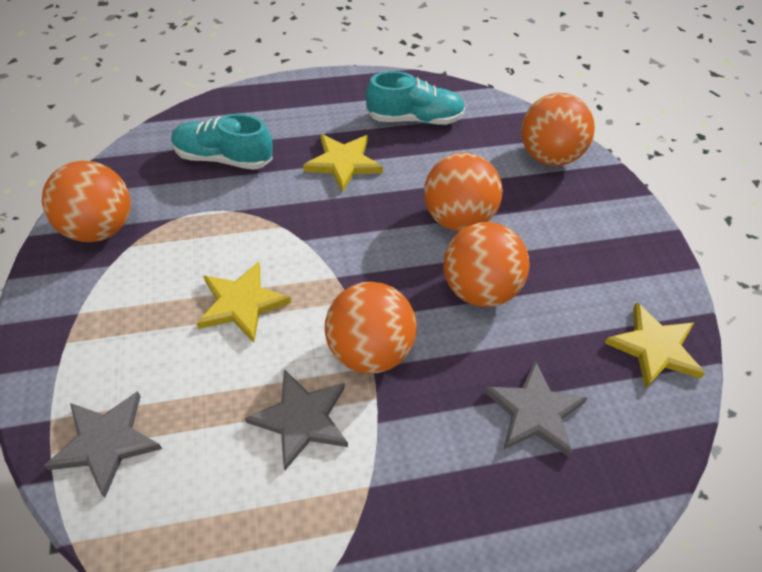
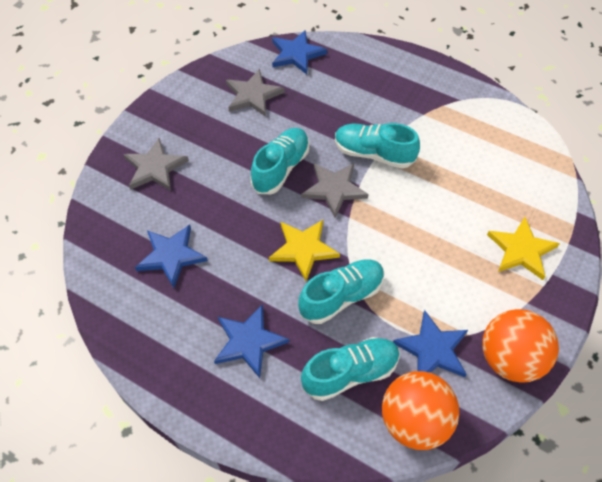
blue star: none = 0 -> [135,225,208,288] [214,304,289,378] [272,30,327,75] [393,310,468,377] = 4
orange ball: [42,161,131,242] [325,282,417,374] [424,153,503,231] [443,222,530,307] [521,93,595,166] = 5 -> [382,371,459,450] [482,309,559,383] = 2
turquoise shoe: [171,114,273,170] [366,71,465,125] = 2 -> [250,128,309,194] [298,259,384,324] [301,337,400,401] [335,123,420,169] = 4
yellow star: [197,261,291,343] [303,134,383,193] [605,302,705,389] = 3 -> [269,220,340,281] [487,217,560,280] = 2

